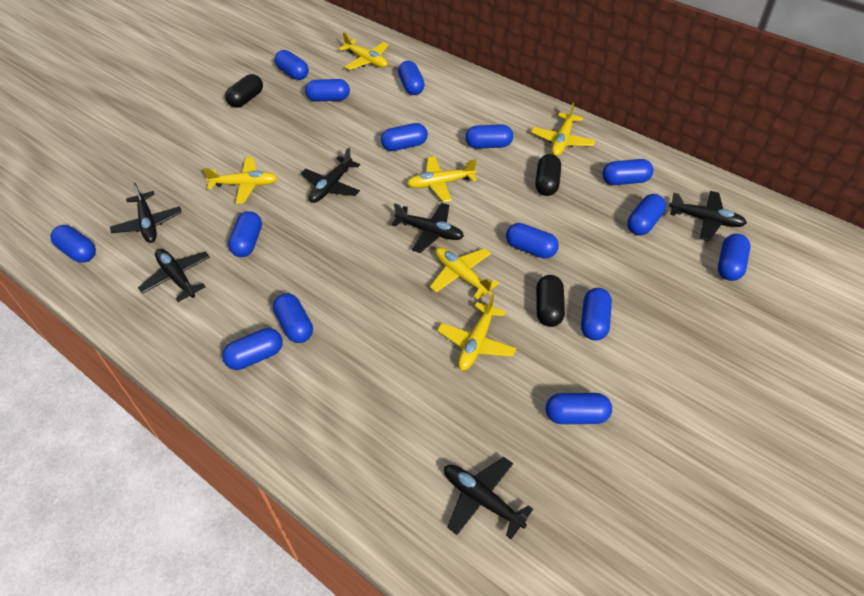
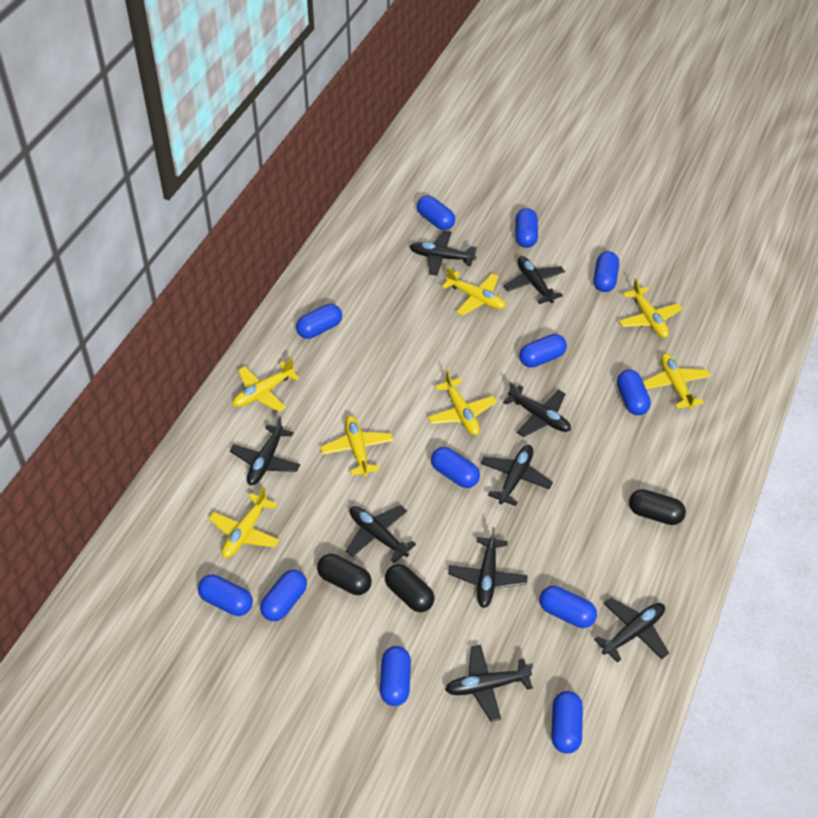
black plane: [110,183,182,243] [138,249,210,302] [301,148,360,203] [391,203,464,253] [444,457,533,539] [669,191,747,241] = 6 -> [230,416,300,485] [346,505,416,563] [410,231,477,276] [445,645,533,722] [448,527,528,608] [481,445,553,506] [503,382,571,437] [504,256,565,304] [594,598,669,663] = 9
blue capsule: [51,225,96,263] [222,328,283,370] [228,211,262,257] [273,293,313,343] [275,50,309,80] [305,79,350,102] [381,123,428,151] [398,61,425,95] [465,124,513,149] [506,223,559,259] [546,393,612,424] [581,288,612,341] [602,159,653,185] [627,194,666,235] [718,234,751,281] = 15 -> [198,575,253,616] [260,570,307,621] [296,304,342,339] [380,646,411,706] [417,196,455,230] [431,447,480,488] [516,208,538,248] [519,334,567,368] [540,586,597,628] [551,691,583,754] [594,251,619,292] [617,370,651,415] = 12
yellow plane: [203,157,277,204] [338,32,389,70] [407,156,477,203] [430,247,499,300] [437,294,516,370] [531,103,595,156] = 6 -> [209,487,279,558] [233,358,299,412] [320,415,394,476] [428,370,497,435] [442,267,506,316] [619,278,682,338] [643,353,711,410] = 7

